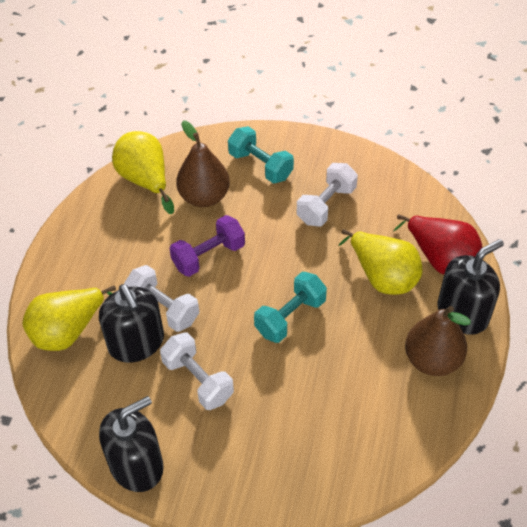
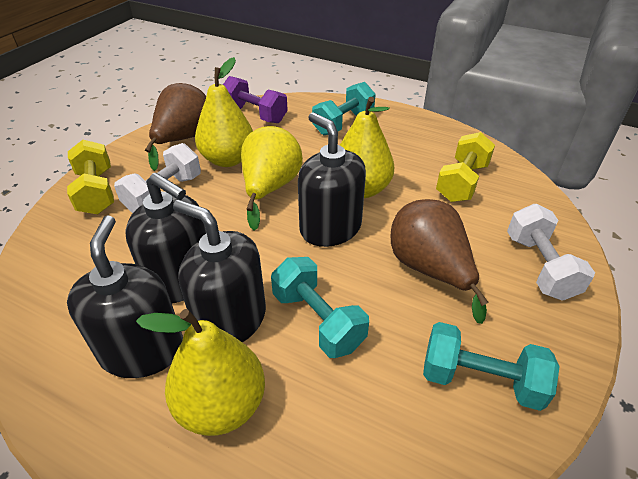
black soap dispenser: [99,284,164,363] [99,396,164,492] [437,239,504,335] = 3 -> [67,215,183,378] [125,172,207,303] [173,200,266,343] [298,112,366,247] = 4
red pear: [393,214,483,274] = 1 -> none = 0
turquoise dumbbell: [228,126,294,183] [254,272,327,343] = 2 -> [271,257,369,358] [312,82,376,135] [423,322,560,411] = 3
white dumbbell: [124,265,200,332] [160,333,234,410] [297,163,358,226] = 3 -> [114,143,201,213] [507,204,595,301] = 2
yellow dumbbell: none = 0 -> [67,140,114,214] [436,132,495,202] = 2
yellow pear: [22,286,116,351] [112,131,174,214] [338,229,422,295] = 3 -> [136,309,265,436] [195,57,253,167] [241,126,303,230] [340,97,394,198] = 4

